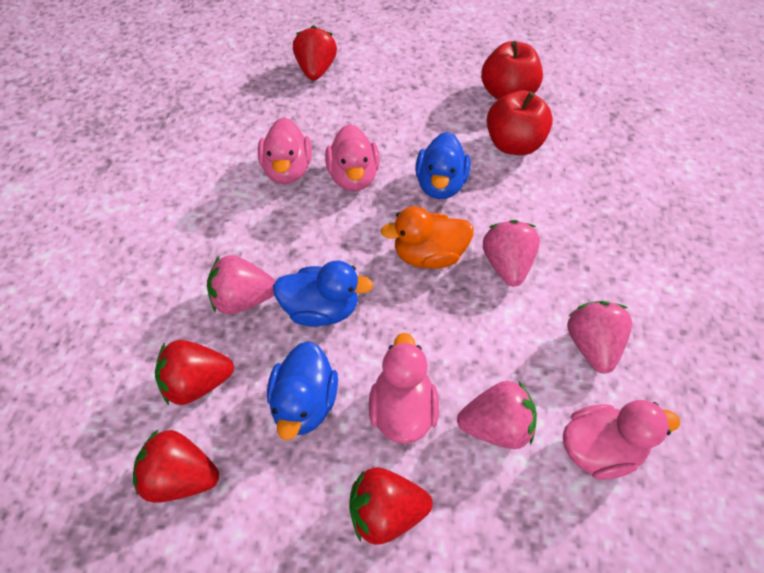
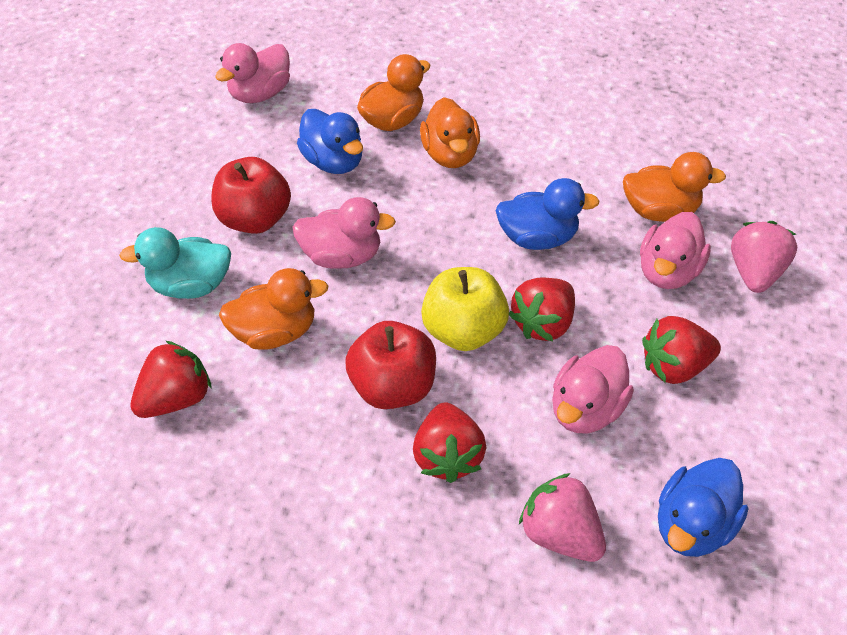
orange duck: [381,206,474,269] = 1 -> [219,268,328,350] [357,54,431,131] [420,97,480,168] [623,152,726,222] = 4
pink strawberry: [207,255,276,314] [457,381,537,449] [483,220,540,287] [567,301,632,374] = 4 -> [519,473,606,562] [731,221,797,293] = 2
turquoise duck: none = 0 -> [119,227,231,299] = 1
yellow apple: none = 0 -> [421,267,509,351] = 1

